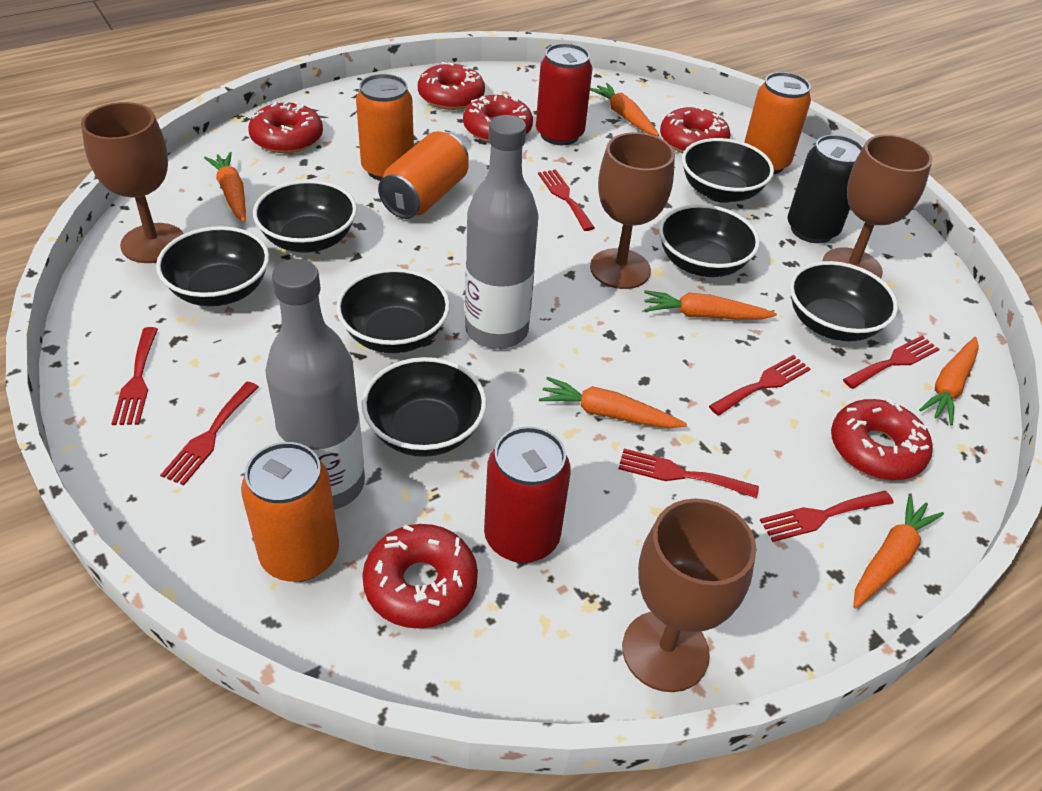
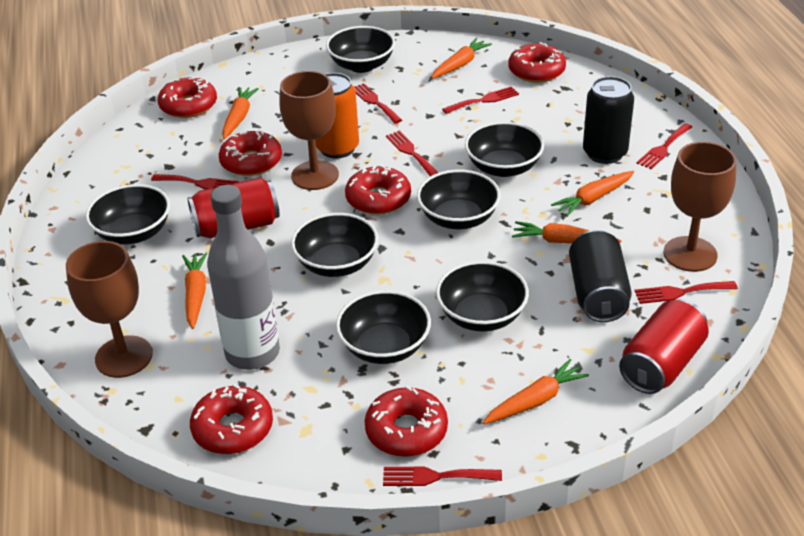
black can: [787,135,863,243] = 1 -> [569,230,632,322] [583,76,634,164] = 2
brown goblet: [81,102,184,263] [590,132,675,289] [622,499,756,692] [822,135,933,279] = 4 -> [66,241,153,378] [279,71,339,190] [664,142,736,272] = 3
grey bottle: [265,259,365,510] [465,115,539,349] = 2 -> [207,185,280,370] = 1
orange can: [241,442,339,582] [356,74,414,181] [378,131,469,219] [744,72,811,174] = 4 -> [315,73,359,158] = 1

